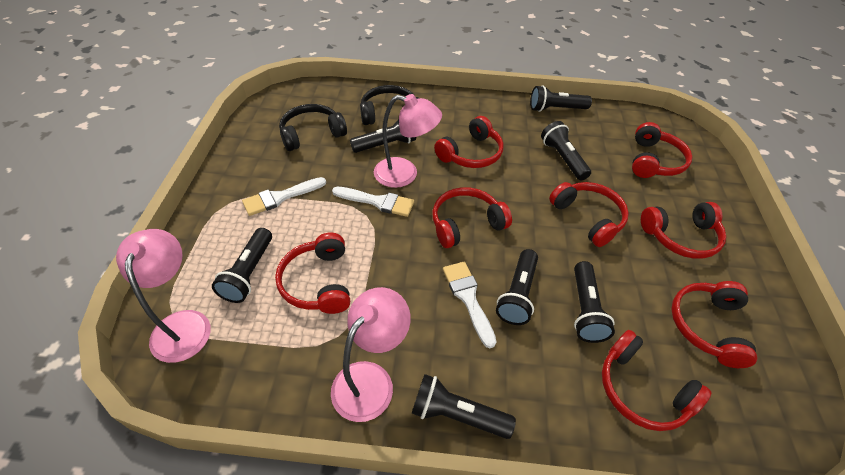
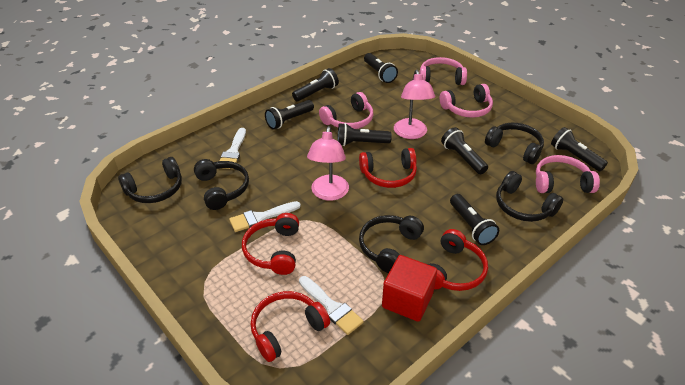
black headphones: [279,104,347,151] [360,85,419,125] = 2 -> [118,157,182,203] [194,159,249,210] [359,215,424,273] [485,123,544,164] [496,171,563,222] = 5
pink headphones: none = 0 -> [319,92,373,129] [419,57,467,85] [440,84,493,118] [536,155,600,193] = 4
pink lamp: [116,229,211,363] [331,287,411,422] [374,94,442,188] = 3 -> [307,126,349,201] [394,70,435,139] = 2
red cube: none = 0 -> [382,255,437,322] = 1
red headphones: [275,233,350,314] [432,187,512,248] [434,116,504,168] [549,182,629,247] [602,330,712,431] [632,122,693,178] [641,202,726,259] [671,281,757,368] = 8 -> [242,213,299,275] [251,291,330,362] [359,148,417,188] [428,229,488,291] = 4

